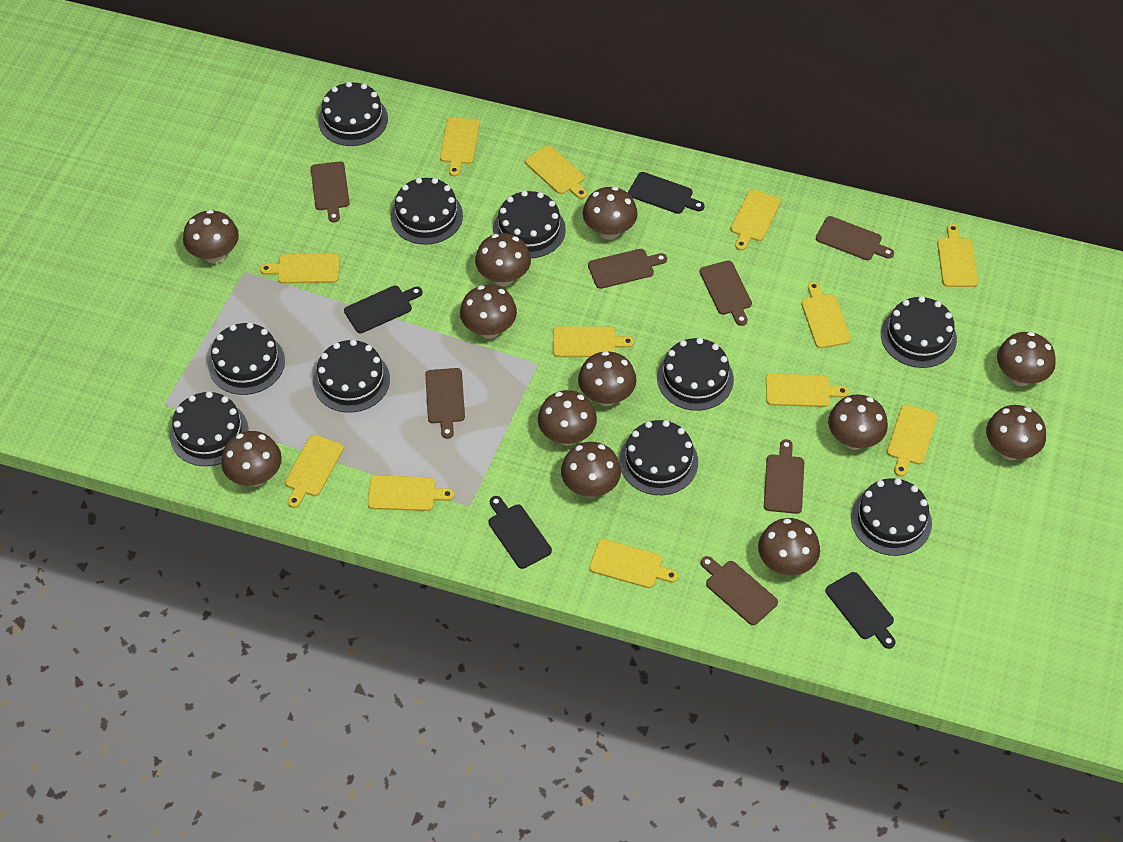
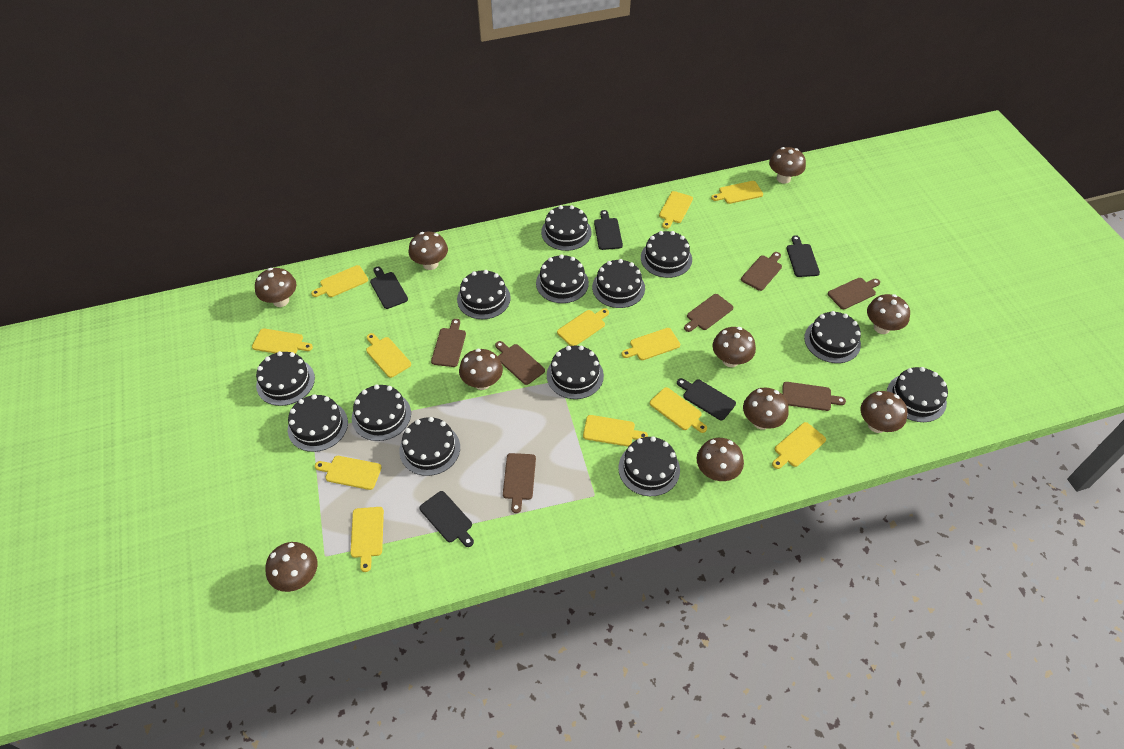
black cake: [170,391,249,466] [208,322,285,395] [313,339,390,413] [318,82,388,146] [391,178,463,245] [493,191,566,258] [619,420,698,495] [657,338,734,411] [851,478,932,556] [881,296,957,368] = 10 -> [256,351,315,406] [288,394,348,452] [352,384,411,441] [399,417,460,476] [457,270,511,319] [536,254,589,303] [541,205,592,251] [547,346,604,399] [592,259,645,308] [618,436,680,496] [641,231,692,278] [804,311,861,363] [887,367,948,422] = 13
black cutting board: [344,286,423,333] [489,496,552,569] [628,172,705,214] [825,572,896,649] = 4 -> [370,267,408,309] [419,491,474,547] [594,210,623,250] [677,378,736,420] [786,235,820,277] = 5
brown mushroom: [183,210,239,264] [221,431,282,487] [460,285,517,339] [475,233,531,286] [538,390,597,445] [561,442,621,498] [578,351,637,406] [583,187,638,240] [758,518,820,575] [828,394,888,450] [986,405,1046,460] [997,332,1056,386] = 12 -> [255,268,296,307] [265,542,317,592] [408,232,448,270] [459,349,503,390] [697,438,744,481] [713,327,756,367] [743,388,789,430] [769,147,806,184] [861,391,907,433] [867,294,910,334] = 10

